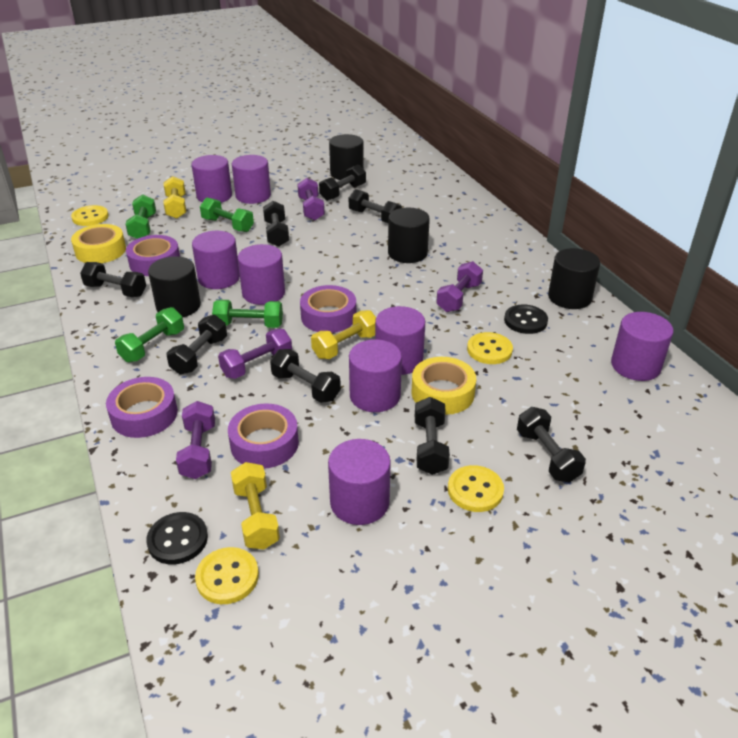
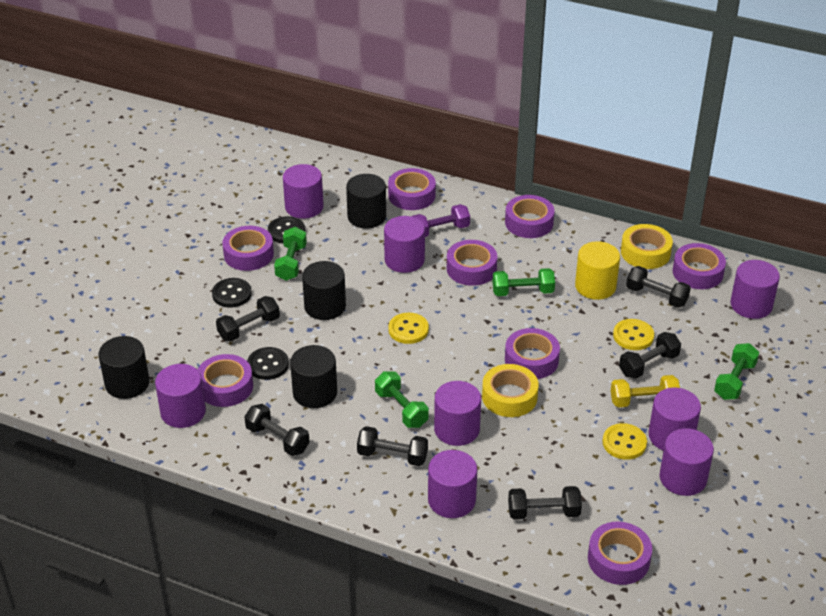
black button: [146,512,208,564] [504,305,548,334] = 2 -> [212,278,252,308] [247,347,289,380] [268,216,305,243] = 3
black dumbbell: [80,262,146,297] [167,315,227,375] [263,201,289,247] [270,349,341,403] [319,165,366,201] [349,189,402,223] [415,397,450,475] [517,407,586,483] = 8 -> [216,296,280,342] [244,404,310,456] [357,426,428,466] [508,486,582,520] [619,332,681,379] [626,266,691,308] = 6
purple dumbbell: [176,401,215,479] [218,329,292,379] [297,178,325,221] [436,261,483,312] = 4 -> [412,204,470,237] = 1
purple tape: [106,377,178,438] [126,235,180,276] [228,403,299,469] [300,285,356,333] = 4 -> [198,354,253,407] [222,226,274,271] [388,168,436,210] [447,240,497,286] [505,195,555,238] [505,328,560,379] [588,522,652,585] [672,243,726,289] = 8
yellow button: [71,205,109,226] [195,547,259,604] [448,465,504,512] [467,332,513,364] = 4 -> [388,313,429,344] [603,423,647,460] [613,319,654,350] = 3
yellow cylinder: none = 0 -> [575,241,620,300] = 1
yellow dumbbell: [164,176,186,219] [231,462,280,550] [311,310,376,359] = 3 -> [611,375,680,408] = 1

